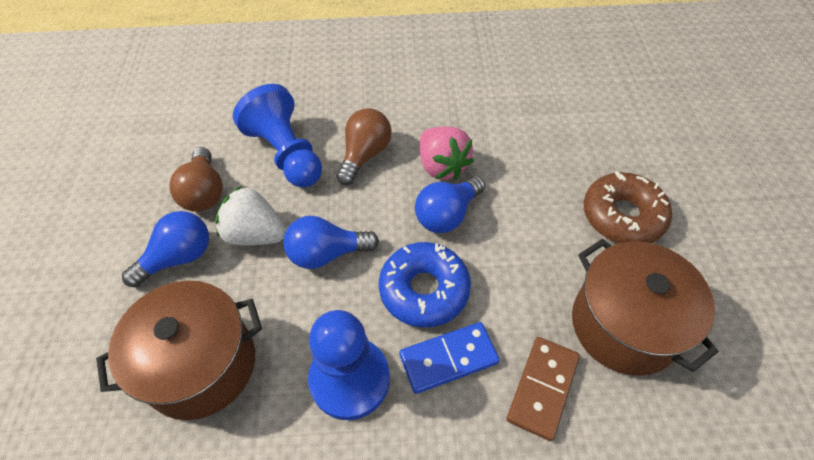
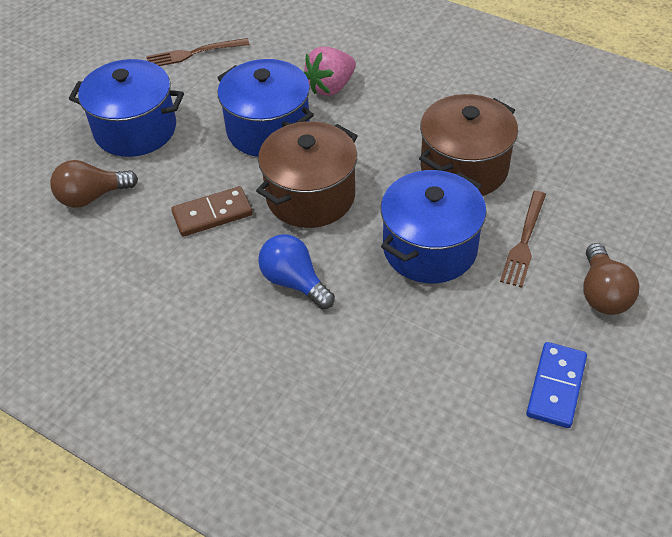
blue donut: [379,242,471,328] = 1 -> none = 0
blue light bulb: [122,211,209,287] [283,216,379,269] [415,176,485,233] = 3 -> [258,234,335,309] = 1
blue pawn: [233,84,322,188] [308,310,390,420] = 2 -> none = 0
blue pot: none = 0 -> [69,59,184,157] [217,59,314,157] [381,170,487,283] = 3
brown donut: [584,171,672,243] = 1 -> none = 0
brown fork: none = 0 -> [146,38,249,66] [500,191,546,288] = 2
white strawberry: [215,186,286,245] = 1 -> none = 0

